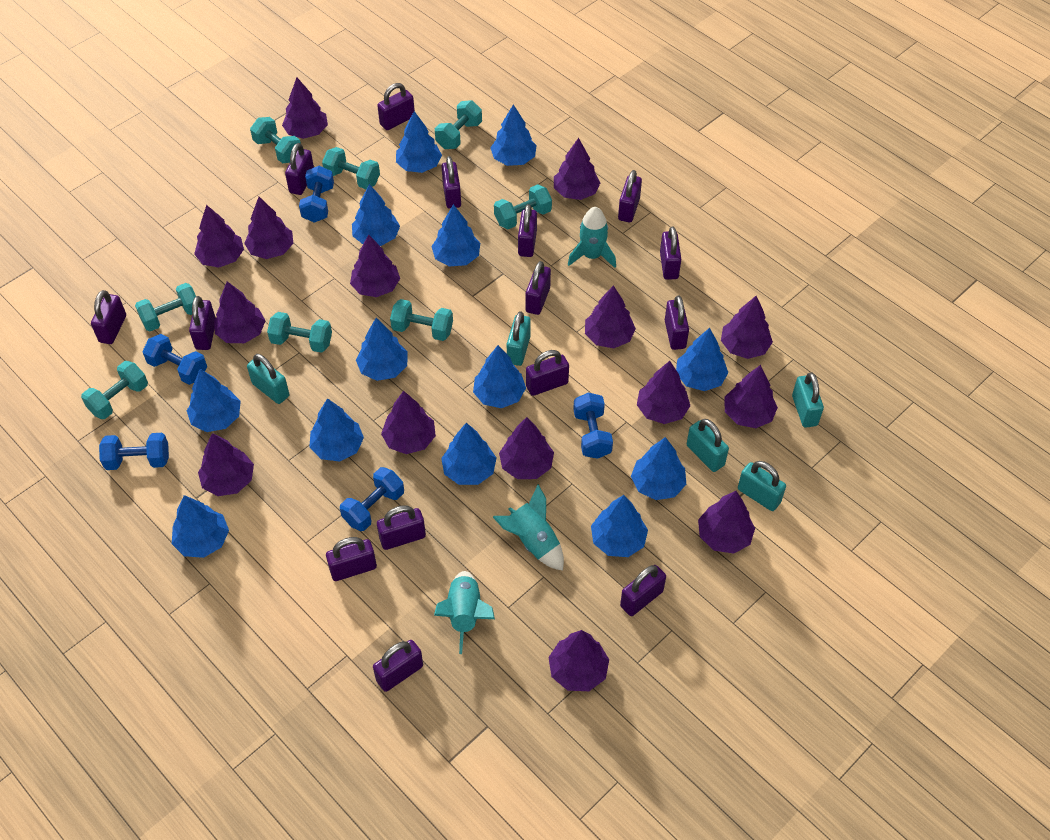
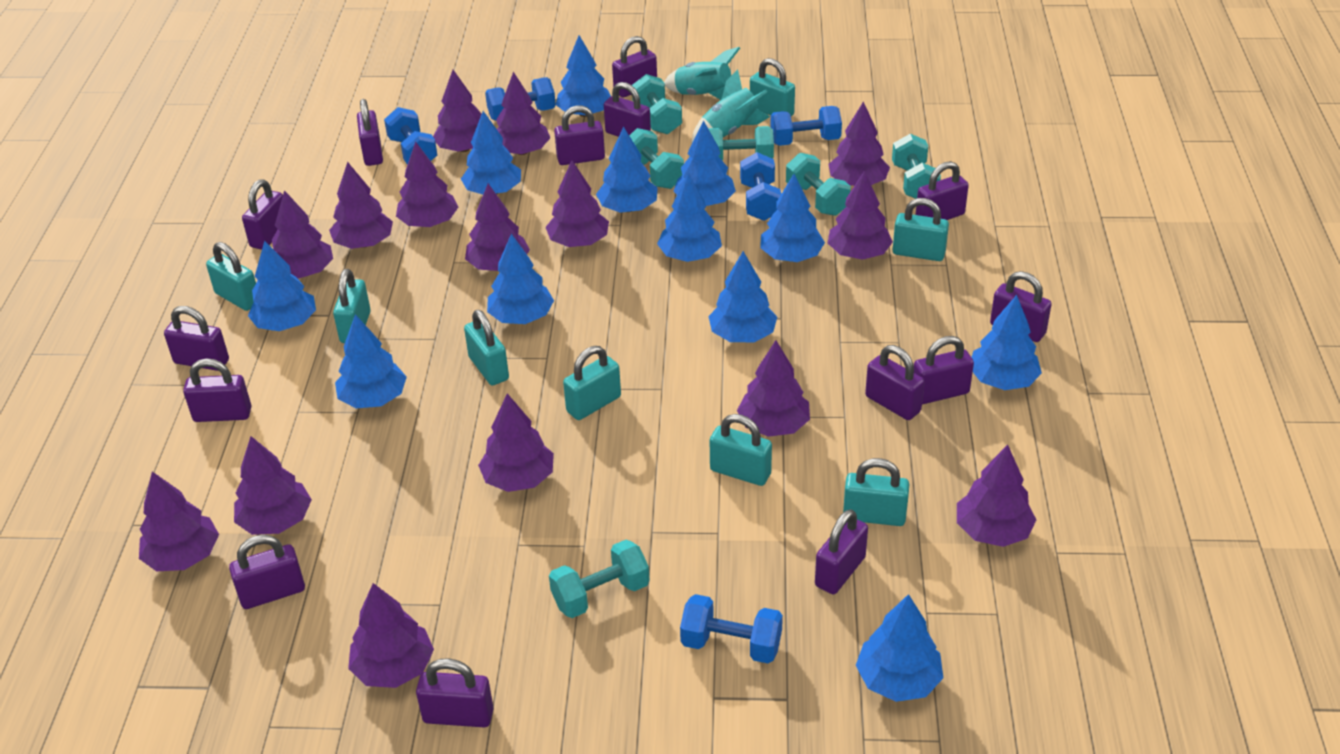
blue tree: [172,495,229,558] [187,369,241,432] [309,398,364,461] [352,184,400,246] [356,318,408,381] [396,111,442,173] [431,204,480,267] [441,423,497,485] [473,345,526,408] [490,104,537,166] [591,495,648,557] [631,437,686,500] [676,328,728,391] = 13 -> [248,241,316,331] [335,314,407,408] [461,111,521,195] [487,234,554,324] [556,35,611,117] [596,127,658,213] [657,173,722,262] [674,121,736,206] [708,251,777,342] [760,174,825,262] [856,594,943,702] [972,295,1042,390] = 12
purple padlock: [91,290,126,344] [189,296,216,350] [285,143,314,195] [326,537,377,581] [373,640,423,692] [377,83,415,130] [377,505,426,550] [441,156,461,209] [518,204,537,257] [526,261,551,315] [526,350,569,396] [618,170,642,222] [620,565,666,616] [660,226,681,280] [665,296,689,350] = 15 -> [164,306,229,371] [183,358,251,422] [229,535,305,609] [242,179,283,250] [357,99,383,166] [416,658,494,727] [554,105,605,165] [604,82,651,137] [612,36,657,98] [815,509,868,594] [865,345,925,420] [914,336,974,405] [916,161,969,220] [990,271,1052,342] = 14
turquoise dumbbell: [81,361,148,419] [135,283,196,331] [250,117,301,163] [267,312,332,353] [322,147,380,189] [390,299,453,341] [435,100,482,149] [494,184,552,229] = 8 -> [549,540,650,618] [629,128,684,189] [632,74,682,134] [708,126,774,160] [786,153,851,216] [892,134,941,199] = 6
turquoise padlock: [247,354,289,404] [507,311,531,366] [687,419,729,472] [738,461,786,511] [792,373,824,428] = 5 -> [206,242,256,311] [333,269,371,343] [464,310,509,386] [563,346,621,420] [710,414,772,486] [750,58,795,116] [843,458,909,526] [893,198,949,261] = 8
turquoise rocket: [434,571,495,654] [493,484,564,571] [568,207,616,268] = 3 -> [664,47,740,100] [691,70,770,143] = 2

